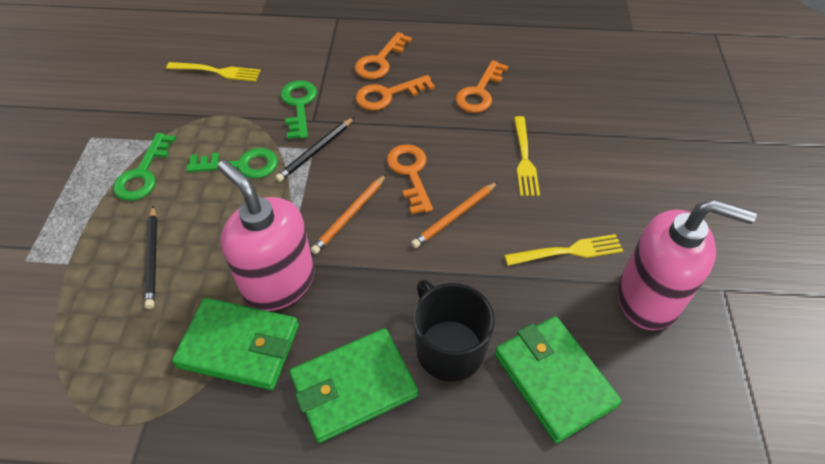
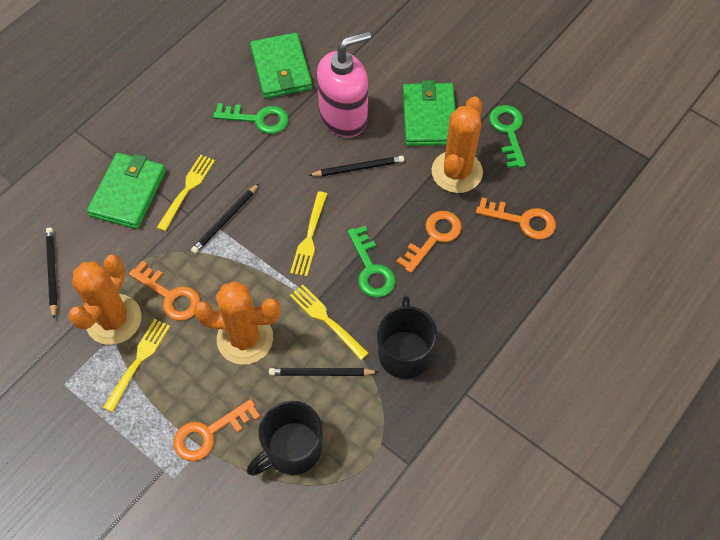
black mug: [413,279,495,381] = 1 -> [247,401,323,476] [377,296,438,379] = 2
black pencil: [144,206,157,309] [275,117,354,182] = 2 -> [46,228,57,319] [191,183,259,254] [269,368,378,376] [308,156,404,176] = 4
orange cactus: none = 0 -> [68,254,141,345] [194,281,281,365] [432,96,483,193] = 3
orange pencil: [311,174,386,254] [411,182,498,248] = 2 -> none = 0
pink soap dispenser: [217,160,314,311] [618,199,757,330] = 2 -> [317,31,371,138] = 1
yellow fork: [166,62,261,82] [504,234,623,266] [514,116,540,196] = 3 -> [103,319,170,412] [157,155,215,231] [290,191,327,277] [290,284,369,360] = 4

